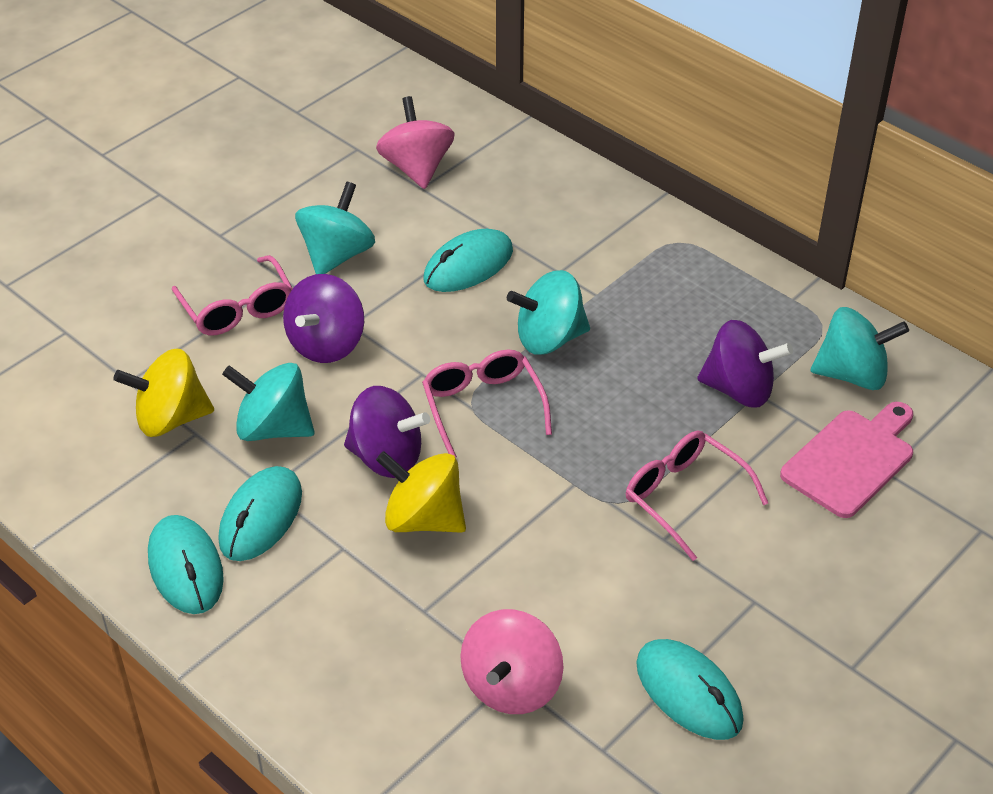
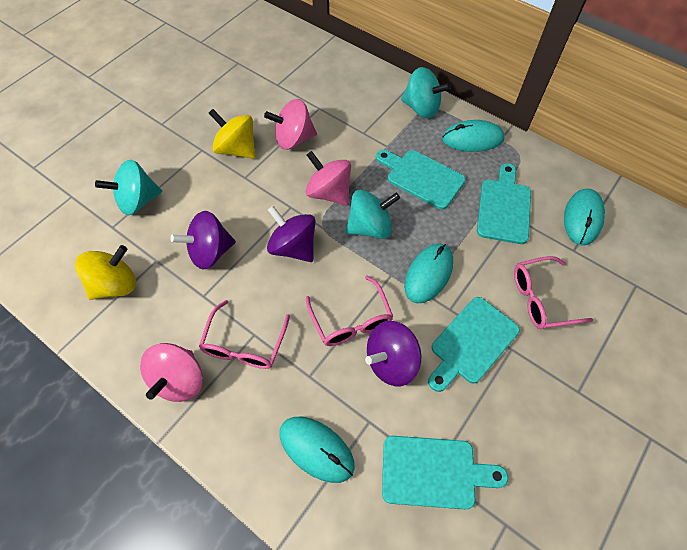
pink cutting board: [780,402,913,518] = 1 -> none = 0
pink spinning top: [376,96,455,189] [460,609,564,714] = 2 -> [140,343,203,402] [264,99,317,150] [306,151,351,205] = 3
turquoise cutting board: none = 0 -> [376,150,466,210] [382,436,508,509] [428,297,520,392] [477,163,531,244] = 4
turquoise spinning top: [222,363,314,441] [295,182,375,274] [507,270,590,355] [811,307,909,390] = 4 -> [95,160,162,215] [345,190,400,239] [401,67,451,118] = 3

